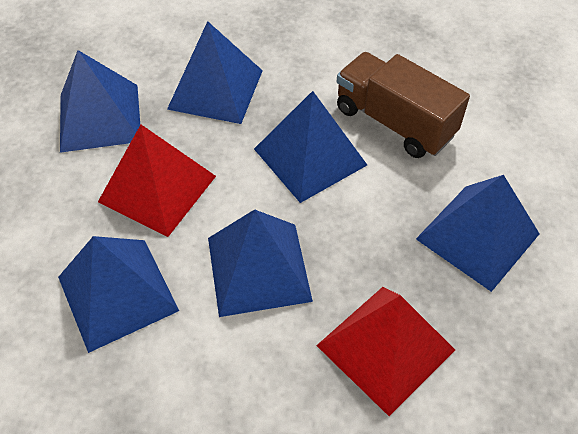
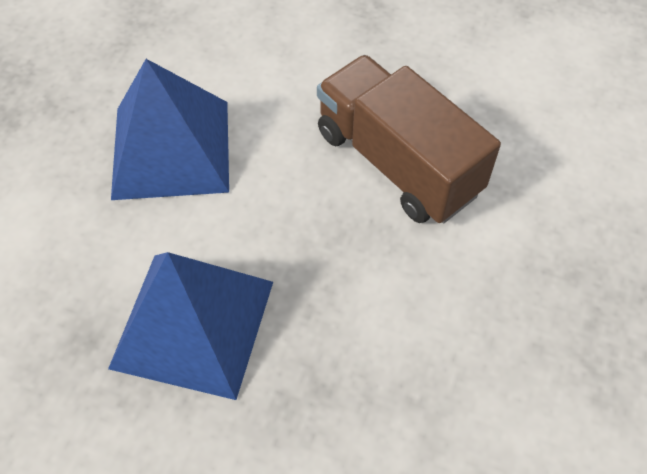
blue pyramid: [58,236,179,353] [60,50,140,153] [167,21,263,124] [208,209,313,317] [254,91,367,203] [416,175,540,292] = 6 -> [108,252,273,400] [111,59,229,200] = 2
red pyramid: [98,125,216,237] [316,287,455,416] = 2 -> none = 0

